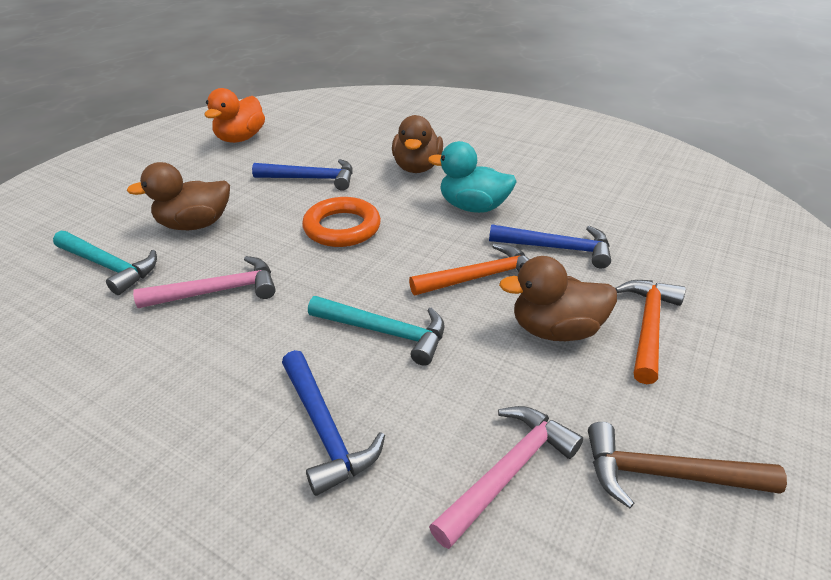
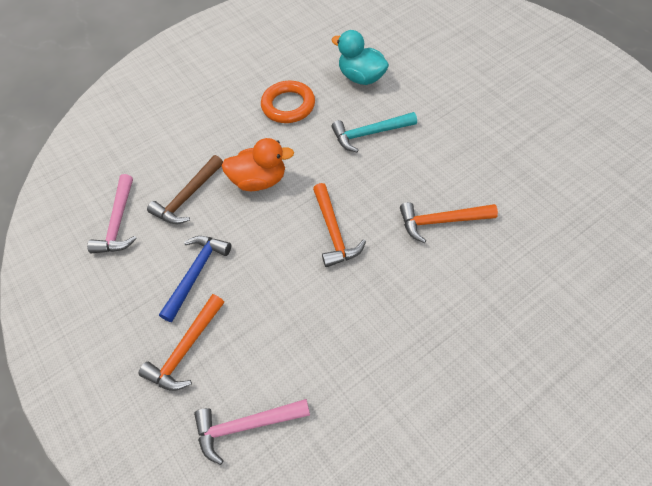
blue hammer: [252,159,353,191] [282,350,385,496] [489,224,611,268] = 3 -> [159,236,231,322] = 1
brown duck: [127,162,230,230] [392,115,443,173] [499,256,617,341] = 3 -> none = 0
orange hammer: [409,243,529,295] [615,280,686,384] = 2 -> [139,294,224,391] [313,183,366,267] [400,202,498,243] = 3
turquoise hammer: [53,231,157,295] [308,296,445,366] = 2 -> [332,112,417,152] = 1

